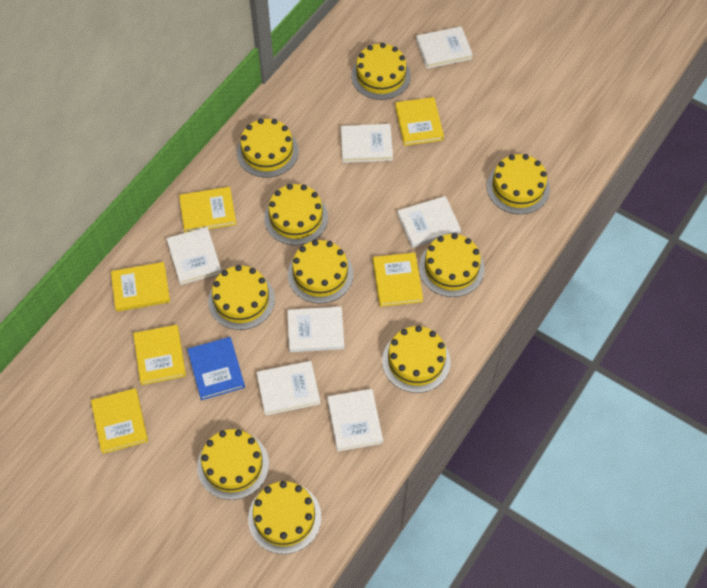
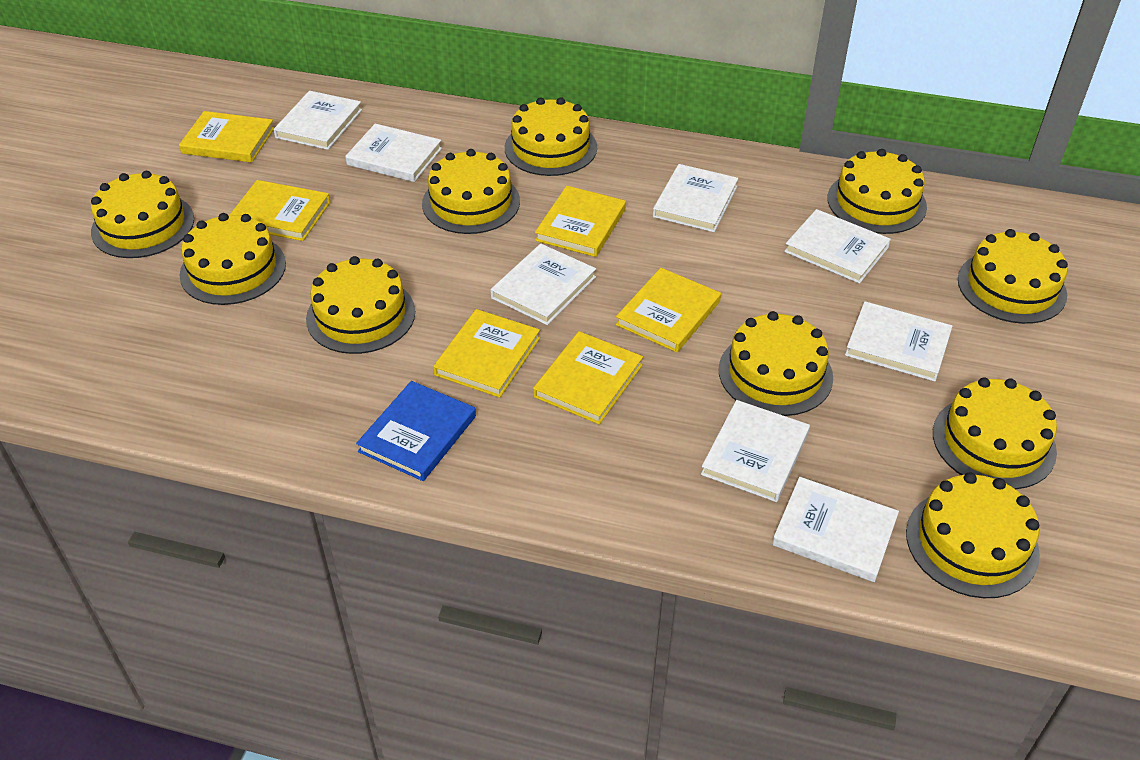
white book: [166,227,222,285] [256,361,320,416] [287,307,344,352] [327,389,383,451] [341,124,393,163] [397,196,461,248] [416,26,473,69] = 7 -> [273,91,362,150] [345,124,442,182] [490,244,596,325] [653,164,738,232] [701,400,810,502] [772,477,899,582] [784,209,891,284] [845,301,952,382] = 8

